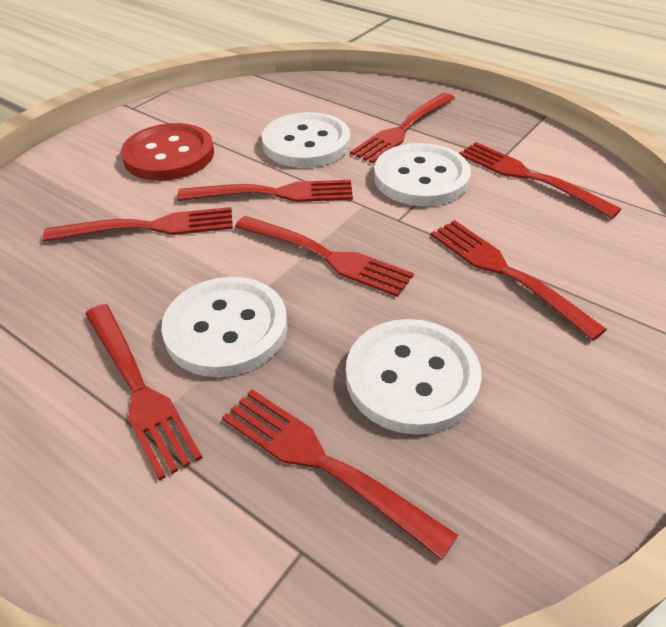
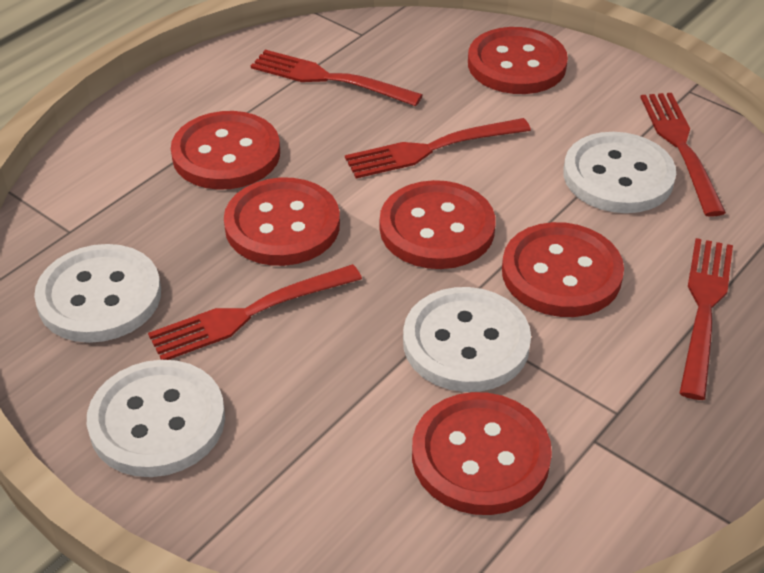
red button: [121,123,214,181] = 1 -> [171,111,280,190] [224,177,340,266] [380,180,495,269] [412,392,552,515] [468,27,568,94] [502,222,624,317] = 6
red fork: [43,207,233,242] [86,304,203,481] [177,180,353,202] [222,389,458,560] [235,216,414,297] [350,93,455,164] [431,220,607,341] [459,142,621,219] = 8 -> [148,264,362,360] [251,50,423,106] [345,118,531,179] [640,93,726,217] [679,238,733,400] = 5

